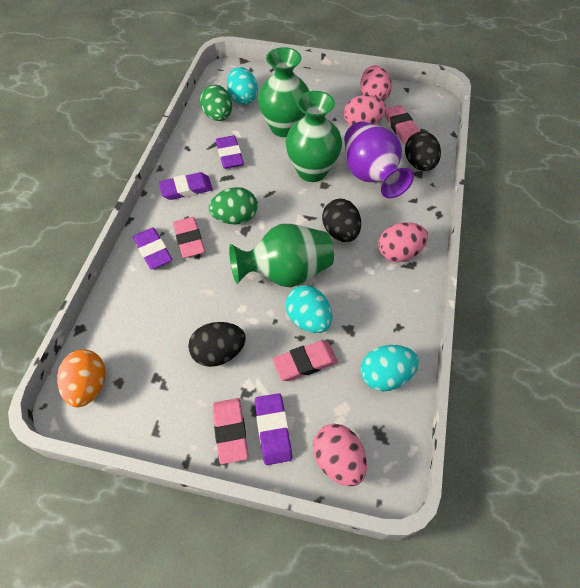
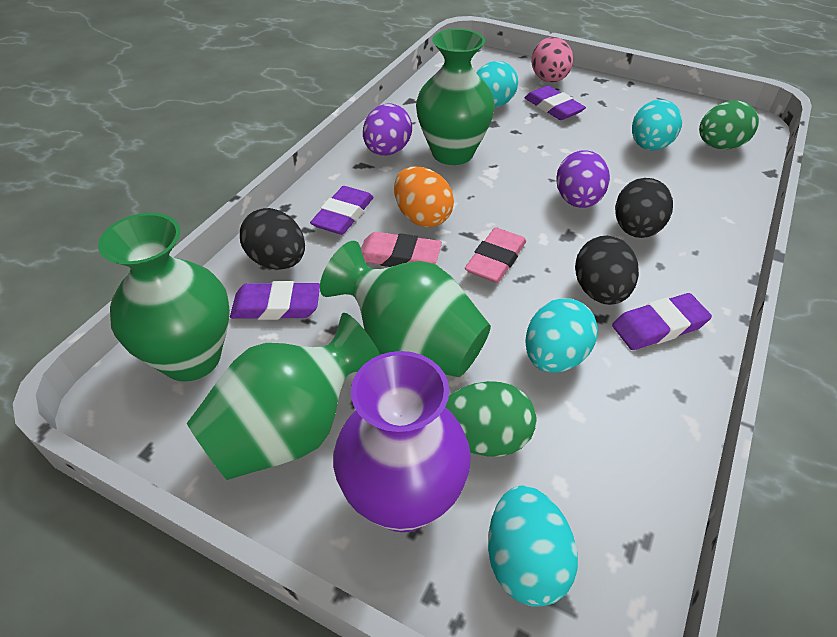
green vase: [229,224,334,287] [258,47,309,137] [286,91,342,182] = 3 -> [98,213,230,382] [187,313,380,480] [320,241,491,377] [416,29,495,165] = 4
pink egg: [313,424,367,486] [344,95,386,126] [360,65,392,101] [378,222,428,262] = 4 -> [531,37,573,82] = 1
pink eraser: [173,217,205,258] [213,398,248,464] [272,340,338,381] [385,105,419,144] = 4 -> [361,232,442,267] [465,227,526,283] = 2
purple egg: none = 0 -> [363,103,412,156] [556,150,610,208] = 2
turquoise egg: [227,67,258,105] [285,285,332,333] [360,345,419,391] = 3 -> [476,61,518,107] [488,486,578,607] [525,298,598,373] [632,99,682,151] = 4

